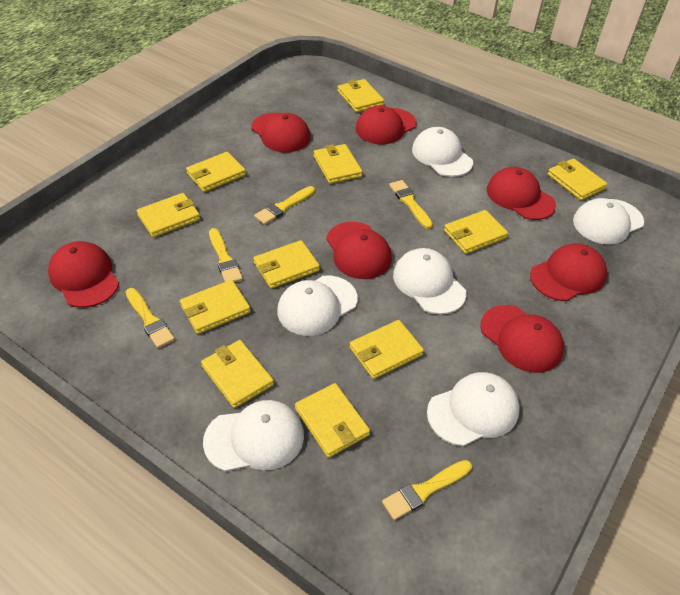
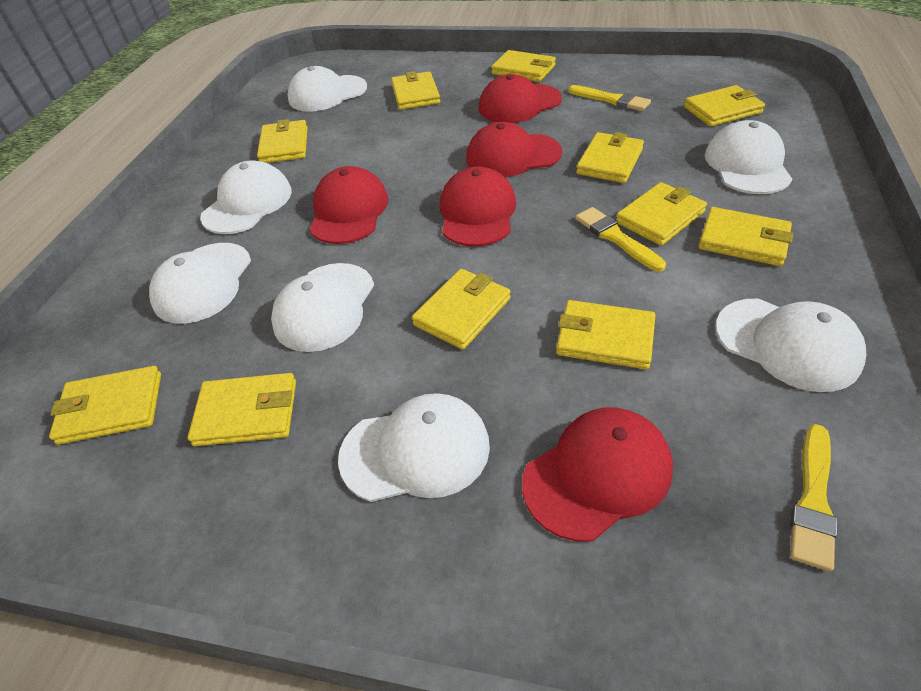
red cap: [48,241,119,308] [251,113,311,152] [326,222,392,279] [356,106,416,144] [480,305,564,373] [487,167,556,220] [530,243,607,301] = 7 -> [309,166,388,244] [440,166,516,247] [466,122,562,177] [479,74,562,123] [522,407,673,542] = 5
white cap: [203,400,304,472] [277,275,358,336] [393,248,467,315] [412,127,473,177] [427,372,520,446] [573,198,644,245] = 6 -> [149,243,251,324] [200,160,292,234] [271,263,374,352] [288,66,367,112] [338,393,490,502] [705,120,792,194] [715,298,866,392] = 7
yellow brush: [126,288,175,348] [209,228,243,282] [254,186,315,225] [382,460,472,520] [389,180,433,229] = 5 -> [568,85,651,111] [576,207,666,271] [790,424,838,572] = 3

